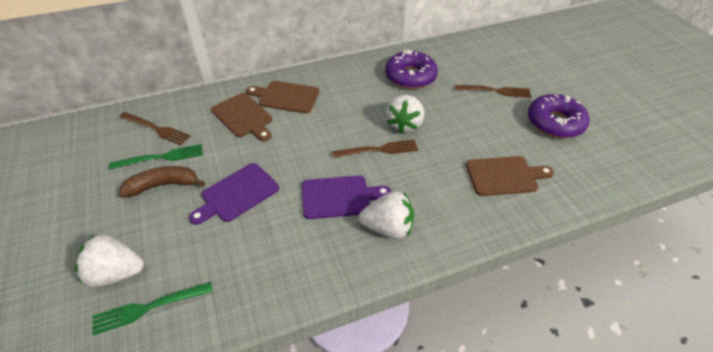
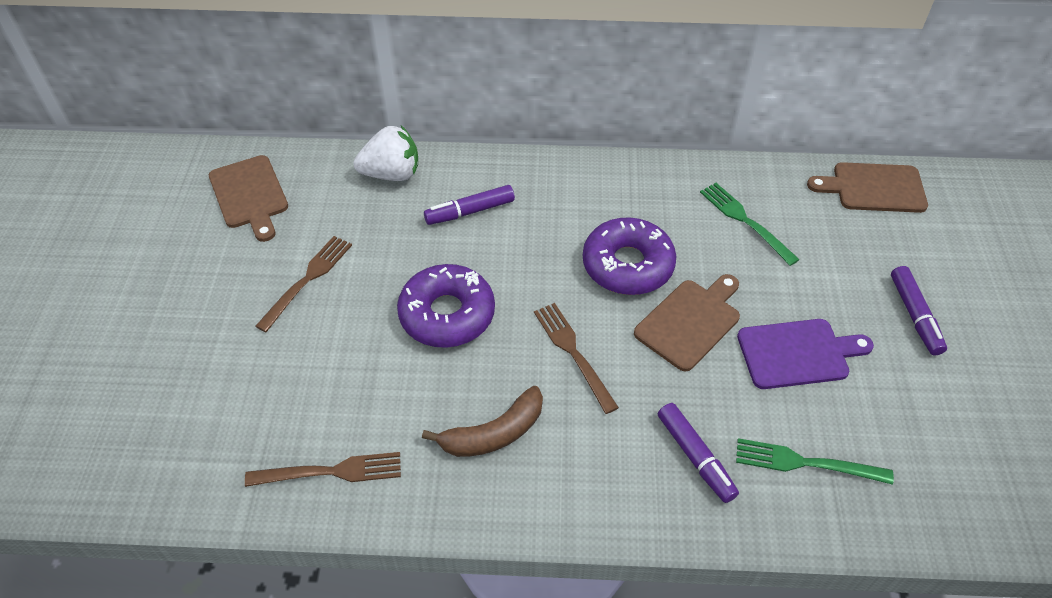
purple cutting board: [189,163,279,225] [302,175,391,219] = 2 -> [737,319,874,389] = 1
purple marker: none = 0 -> [424,185,515,225] [658,403,739,503] [891,266,947,355] = 3
white strawberry: [75,234,144,287] [359,191,414,239] [386,95,424,133] = 3 -> [354,126,418,181] = 1

